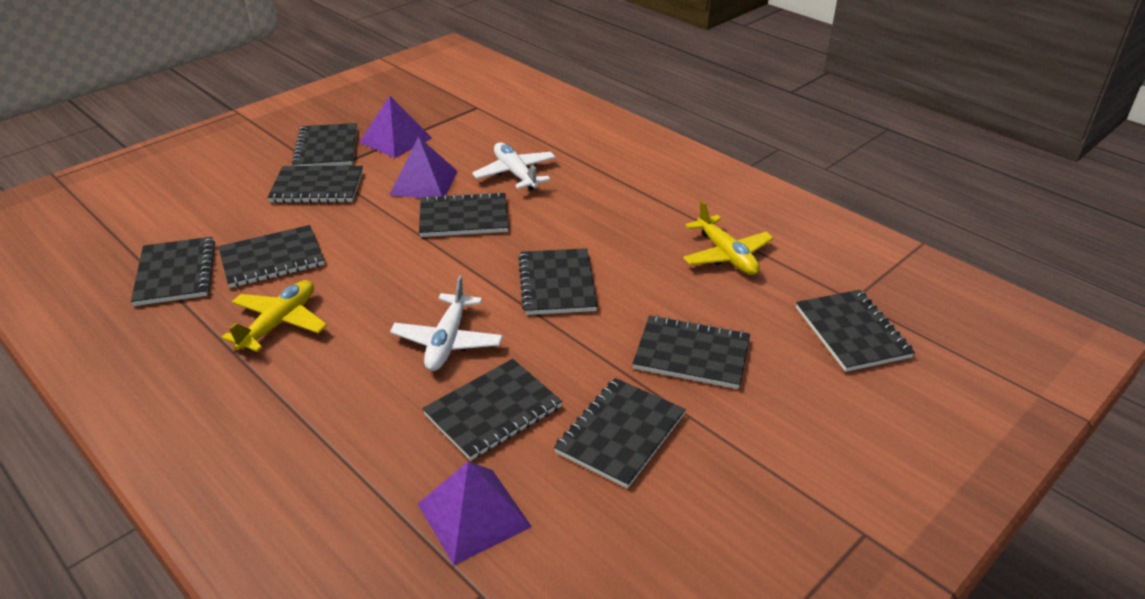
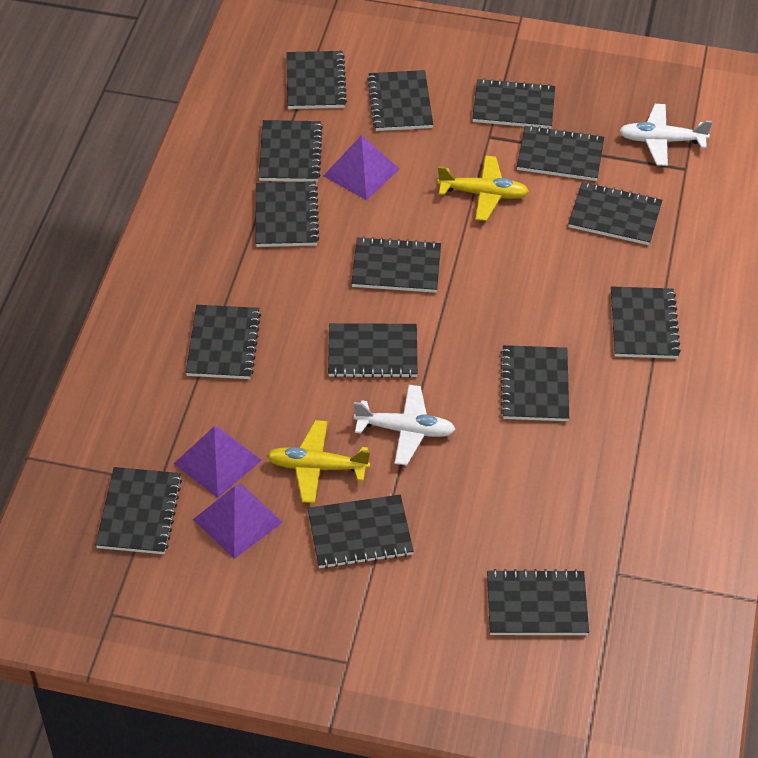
black notebook: [131,237,215,306] [218,225,324,288] [267,166,363,203] [292,123,357,166] [419,192,508,237] [422,359,562,461] [518,248,597,315] [554,378,686,488] [633,315,750,389] [796,290,915,372] = 10 -> [95,467,182,554] [186,305,261,379] [256,181,319,247] [258,120,323,182] [286,51,347,109] [307,495,414,569] [328,323,418,378] [351,236,441,293] [367,70,433,131] [472,78,555,129] [487,569,589,635] [500,345,569,421] [517,125,604,181] [568,182,662,245] [611,286,681,359] = 15

